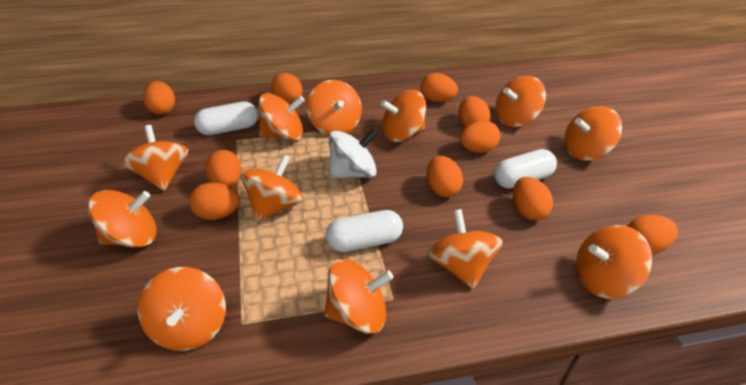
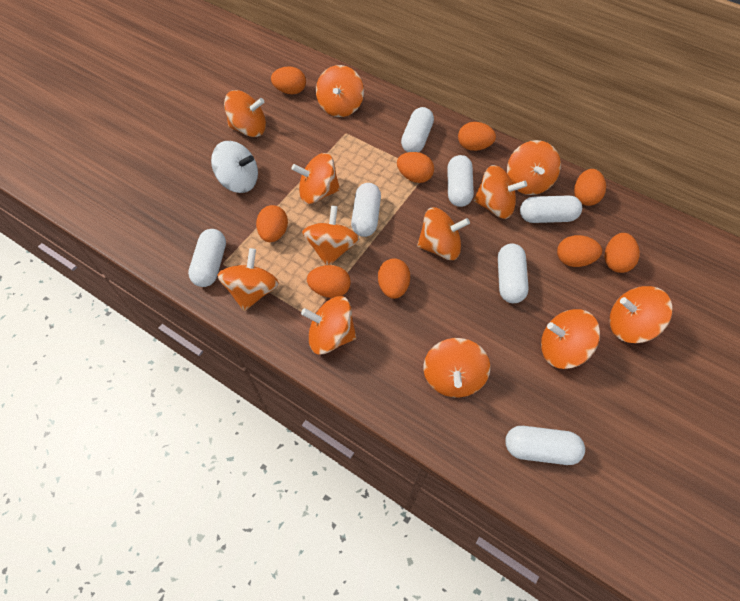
orange egg: [143,81,175,115] [189,183,240,220] [205,150,242,187] [271,73,303,103] [420,73,458,102] [426,156,463,197] [459,96,490,128] [460,120,500,153] [513,177,553,220] [627,215,678,254] = 10 -> [256,205,288,242] [271,66,306,94] [307,265,351,298] [378,258,410,299] [397,152,434,183] [458,122,496,151] [557,235,602,267] [574,169,606,206] [605,233,640,273] = 9
white capsule: [194,102,258,135] [326,210,403,252] [494,149,557,189] = 3 -> [188,229,226,287] [351,183,381,237] [401,107,434,152] [447,155,474,207] [498,244,529,303] [505,426,585,465] [520,195,582,223] = 7

